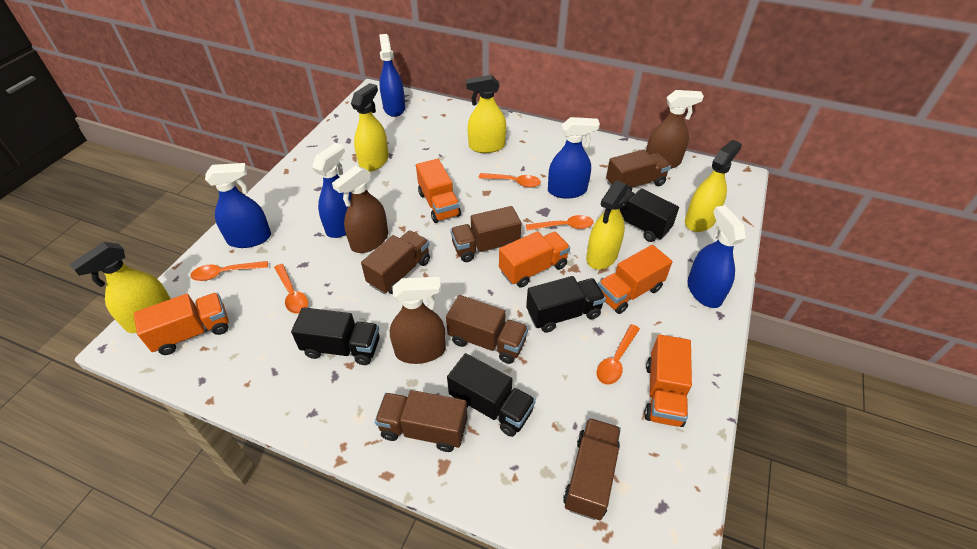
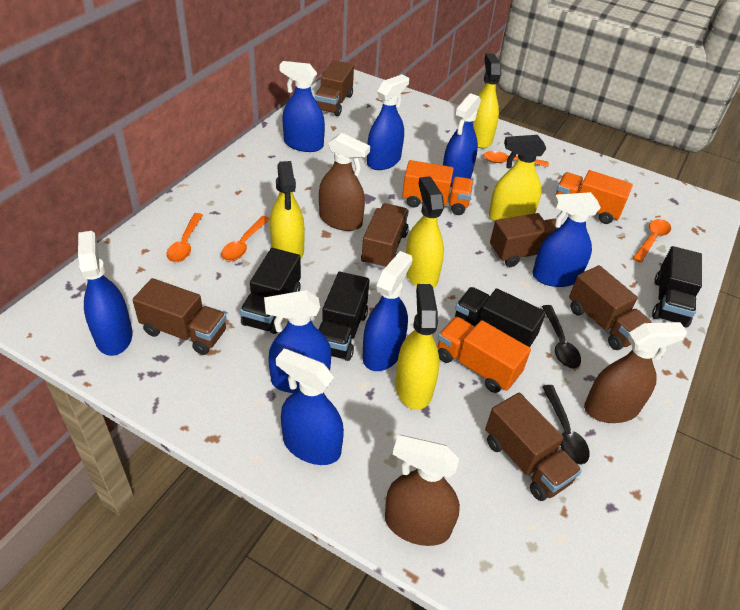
black spoon: none = 0 -> [542,305,581,369] [542,385,590,465] = 2
blue spray bottle: [205,163,271,248] [312,143,351,238] [379,34,405,117] [548,117,600,199] [687,205,746,308] = 5 -> [78,231,132,356] [264,290,331,393] [276,349,344,465] [279,61,325,152] [363,251,412,371] [367,74,409,170] [443,93,481,187] [532,192,601,287] = 8
orange spoon: [190,261,268,281] [274,264,308,314] [479,173,541,188] [526,215,594,231] [596,324,640,385] = 5 -> [166,213,203,262] [221,216,270,261] [483,151,549,167] [633,219,671,263] = 4
orange truck: [134,293,229,355] [416,159,461,223] [499,231,570,288] [598,245,672,314] [644,334,692,427] = 5 -> [402,160,473,215] [438,317,531,393] [556,170,633,224] = 3

